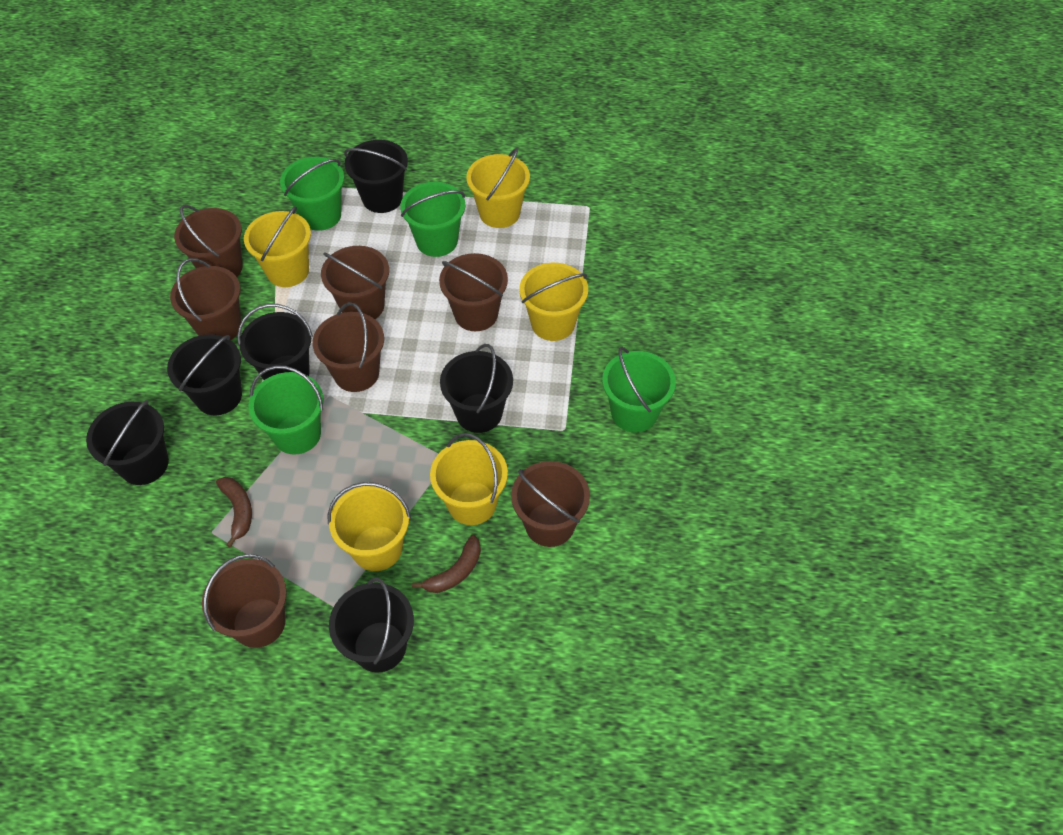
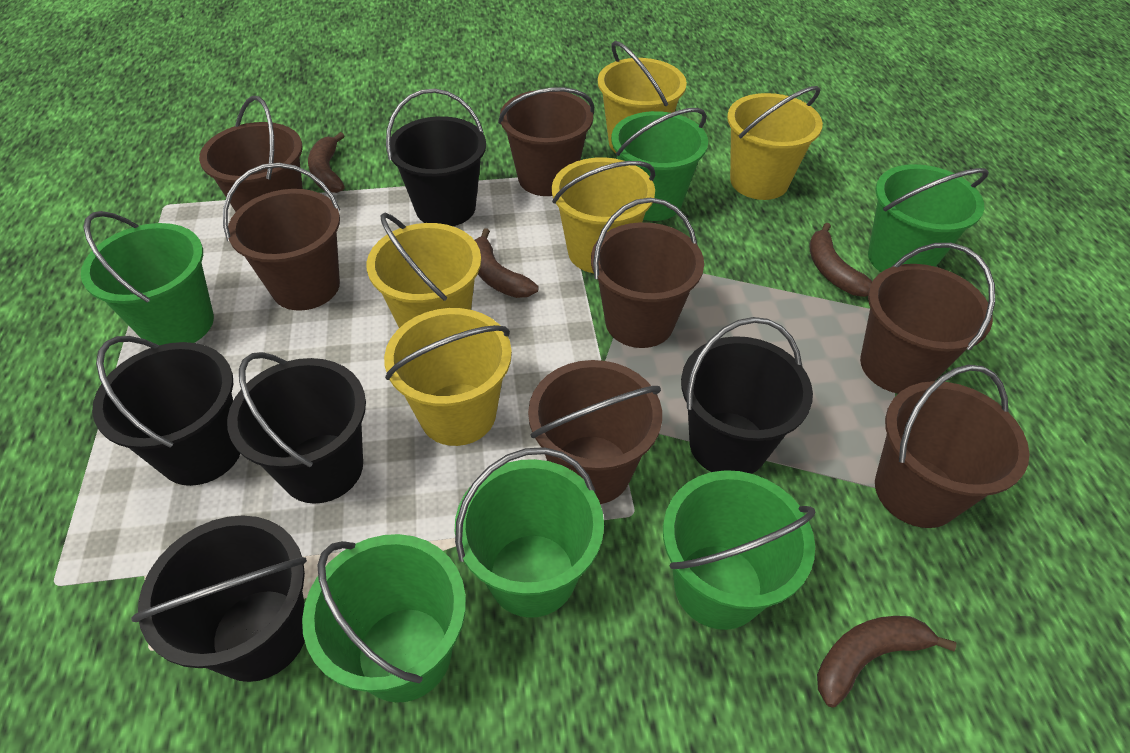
black bucket: [86,400,169,485] [167,334,242,415] [237,304,313,380] [329,578,414,672] [344,140,408,213] [440,344,513,433] = 6 -> [92,336,241,486] [131,515,307,682] [227,352,366,503] [386,89,486,226] [681,317,813,474] = 5
brown banana: [216,477,252,548] [412,535,481,593] = 2 -> [308,132,345,193] [475,228,539,298] [809,222,873,297] [817,616,956,707] = 4
green bucket: [248,365,323,455] [280,157,344,231] [400,182,465,257] [602,347,676,433] = 4 -> [81,211,214,345] [302,534,466,703] [455,447,604,618] [611,108,708,221] [663,470,815,630] [868,164,989,272] = 6

